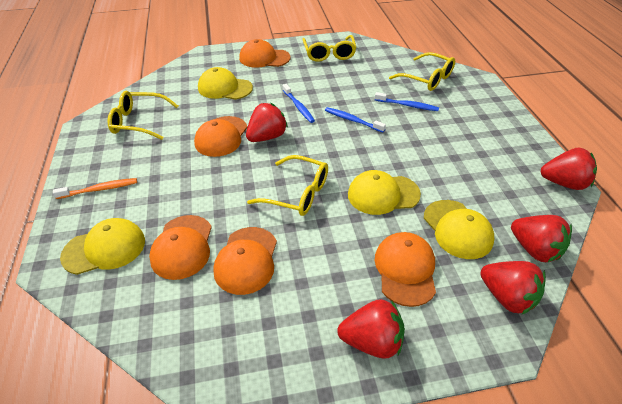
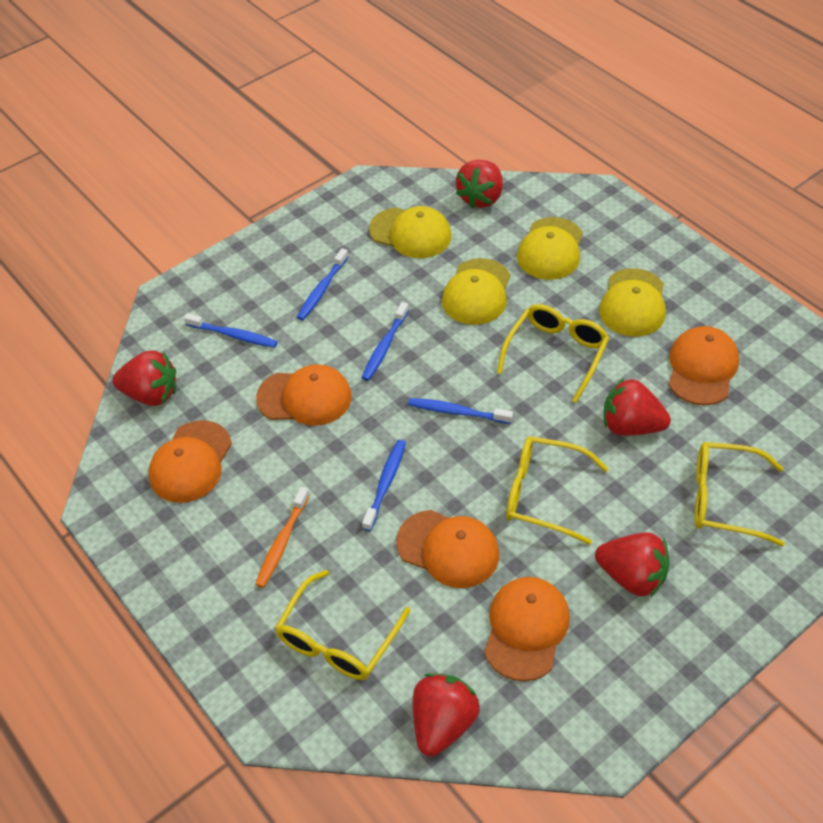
blue toothbrush: [283,84,315,123] [325,107,386,133] [375,92,439,111] = 3 -> [184,313,278,348] [297,248,348,320] [362,302,409,381] [362,440,406,531] [408,398,513,424] = 5

